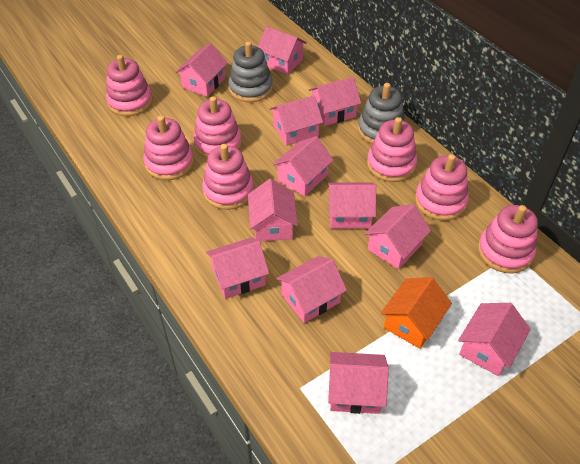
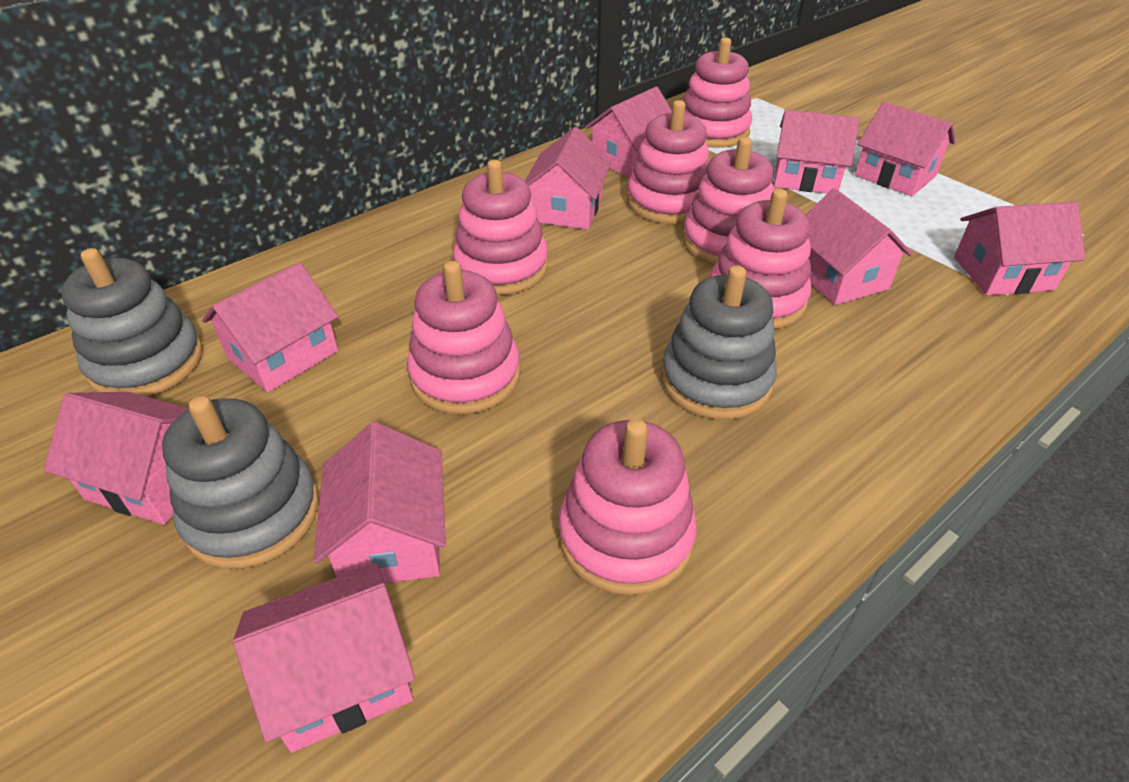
grey stacking toy: [228,41,273,102] [358,83,405,144] = 2 -> [61,248,203,397] [162,396,319,569] [661,265,777,420] = 3
orange house: [381,277,452,349] = 1 -> none = 0
pink house: [175,43,228,97] [206,237,269,299] [248,179,298,241] [258,26,307,75] [270,95,323,146] [273,136,334,196] [276,256,347,323] [309,77,361,126] [327,183,376,229] [328,352,389,414] [364,204,431,269] [458,303,531,376] = 12 -> [44,392,189,525] [202,262,338,392] [233,563,415,753] [313,422,446,583] [525,127,612,230] [585,87,672,178] [774,110,860,194] [806,188,913,305] [855,102,955,196] [954,202,1085,295] = 10

